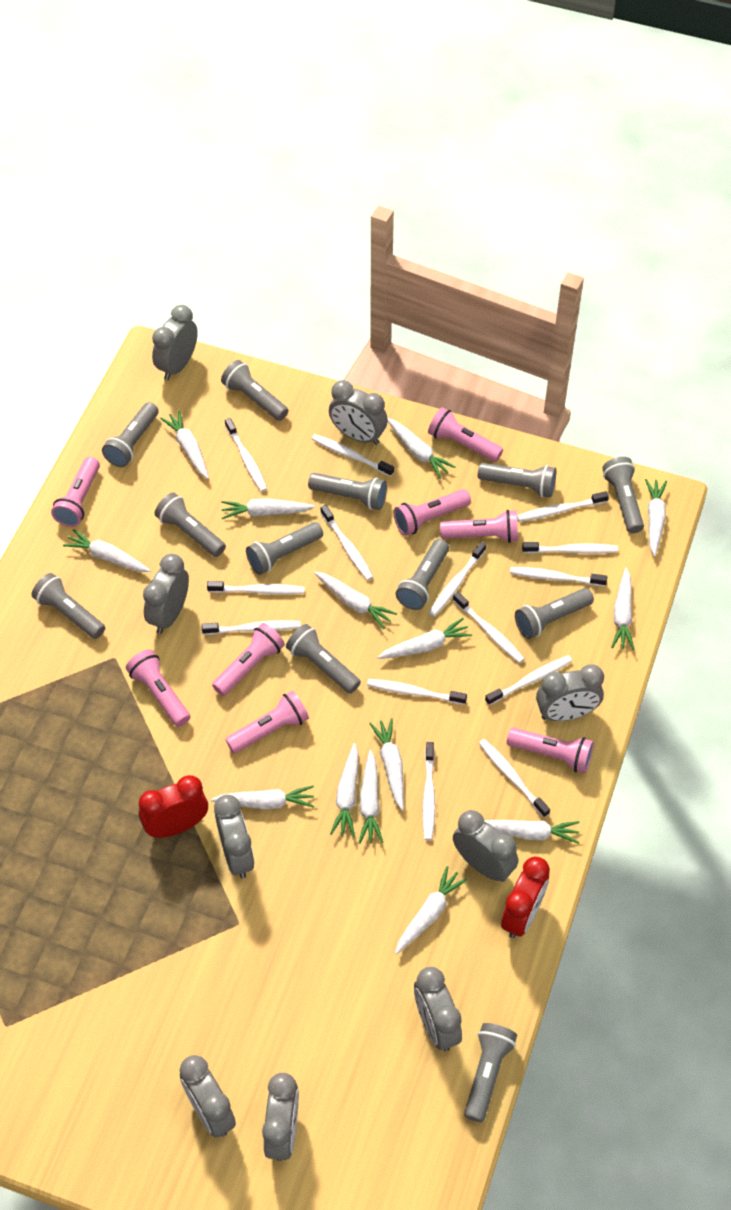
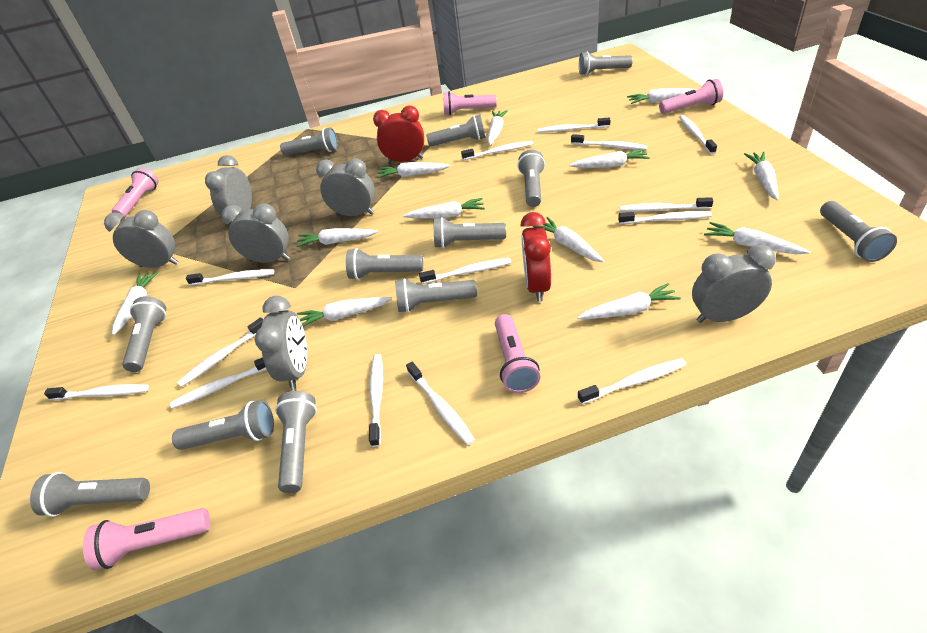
grey clock: [143,554,189,634] [152,305,198,380] [180,1055,236,1138] [214,795,254,878] [262,1073,299,1161] [329,380,388,445] [414,967,462,1051] [453,810,518,882] [536,664,604,721] = 9 -> [104,210,178,268] [205,155,252,221] [222,203,290,263] [255,296,307,390] [316,158,375,216] [692,245,776,323] = 6
pink flashlight: [51,457,100,527] [126,649,190,727] [212,623,285,696] [225,691,309,753] [394,489,471,536] [428,407,503,462] [440,510,518,543] [507,728,594,773] = 8 -> [83,508,210,570] [112,168,158,219] [443,91,497,115] [495,314,540,393] [659,79,723,114] = 5
white carrot: [63,529,151,572] [160,410,209,479] [211,785,314,809] [221,498,315,519] [314,572,397,629] [330,743,359,837] [358,750,383,844] [369,718,404,810] [377,618,472,659] [388,418,456,479] [395,866,468,955] [485,820,580,844] [611,567,635,650] [645,479,667,557] = 14 -> [112,272,158,335] [295,228,378,247] [297,297,392,327] [377,162,450,178] [403,198,485,218] [487,110,507,146] [532,217,604,263] [569,149,650,168] [577,283,681,319] [627,88,698,104] [704,222,810,254] [744,152,779,201] = 12

